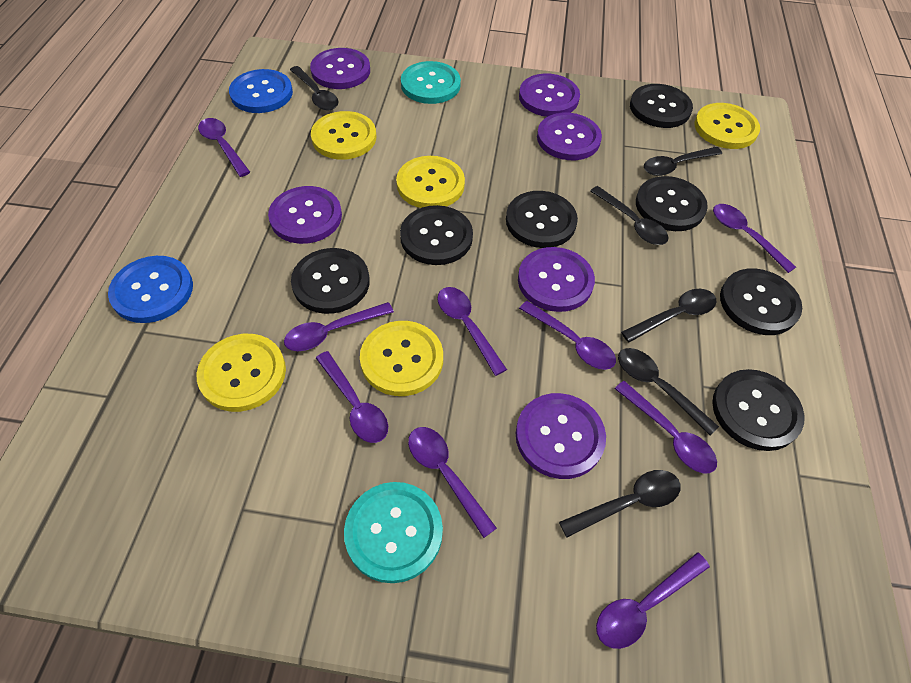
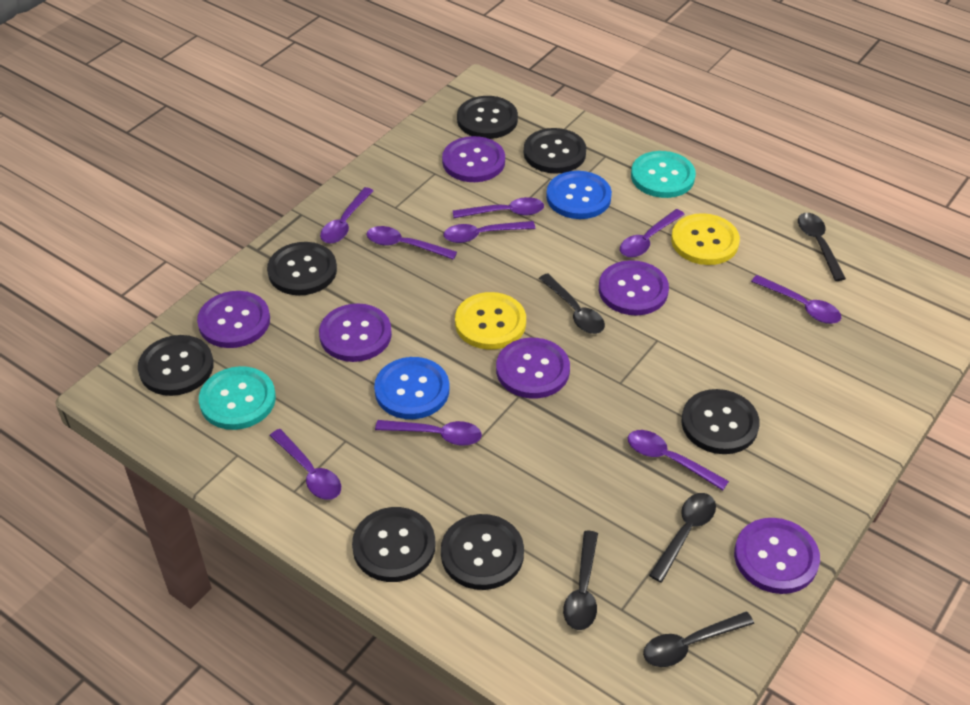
black spoon: [290,66,338,110] [559,470,681,537] [590,186,669,245] [618,348,719,436] [621,289,717,343] [644,147,722,176] = 6 -> [539,273,605,334] [563,531,598,630] [643,612,754,667] [649,493,716,582] [798,213,846,281] = 5
yellow button: [197,334,286,412] [311,111,376,160] [360,321,443,396] [396,156,465,208] [694,103,760,149] = 5 -> [455,292,526,350] [671,213,740,265] = 2

